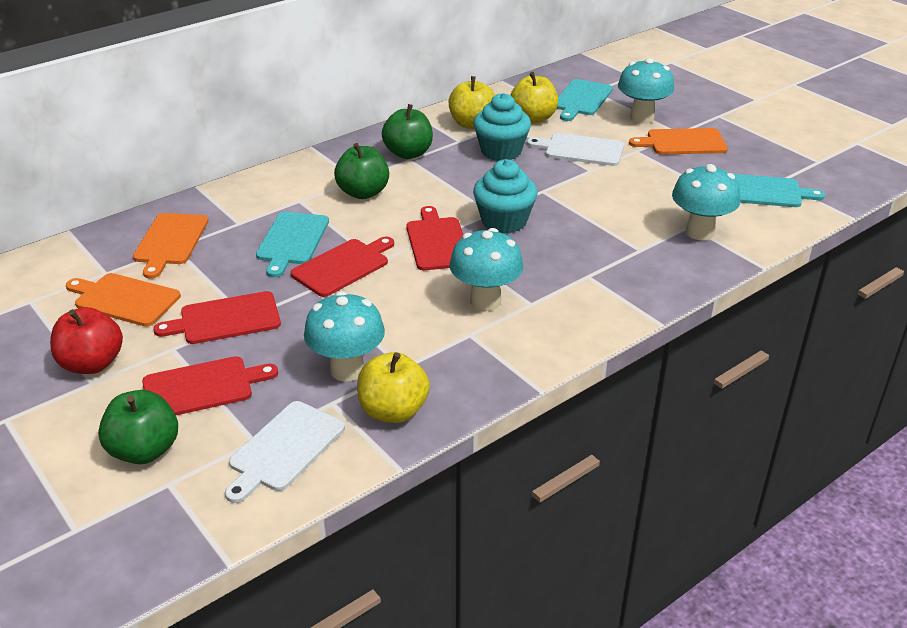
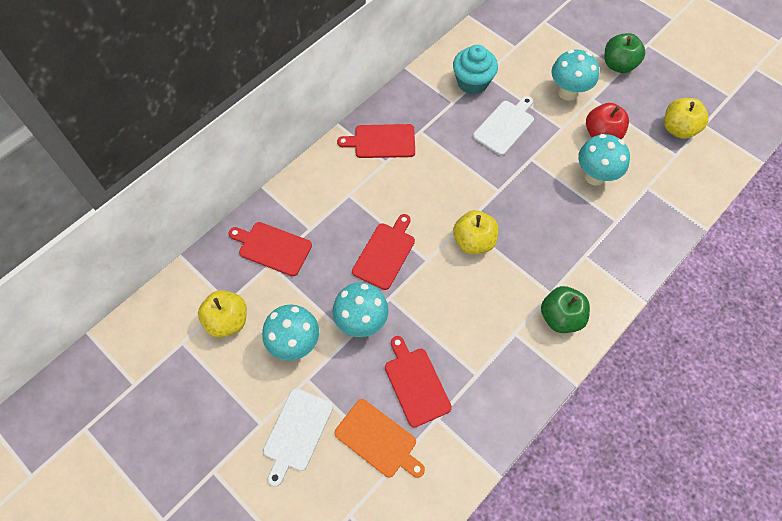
green apple: [98,390,178,464] [334,143,389,199] [382,104,433,159] = 3 -> [541,286,590,333] [605,33,645,73] = 2
orange cutting board: [66,273,181,326] [133,213,209,279] [629,128,728,155] = 3 -> [334,399,425,478] = 1
turquoise cupcake: [473,93,531,161] [473,159,538,234] = 2 -> [453,45,498,94] = 1
turquoise cutting board: [256,212,329,277] [557,79,613,121] [733,174,825,207] = 3 -> none = 0

